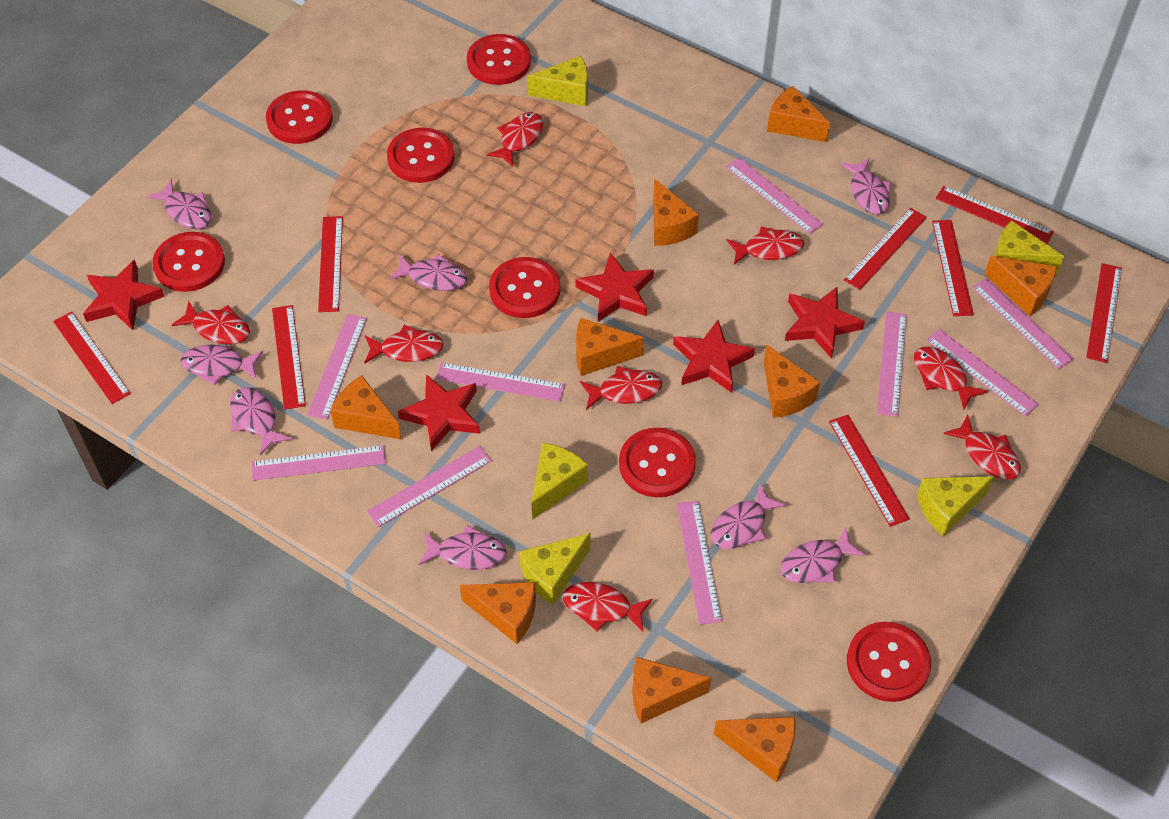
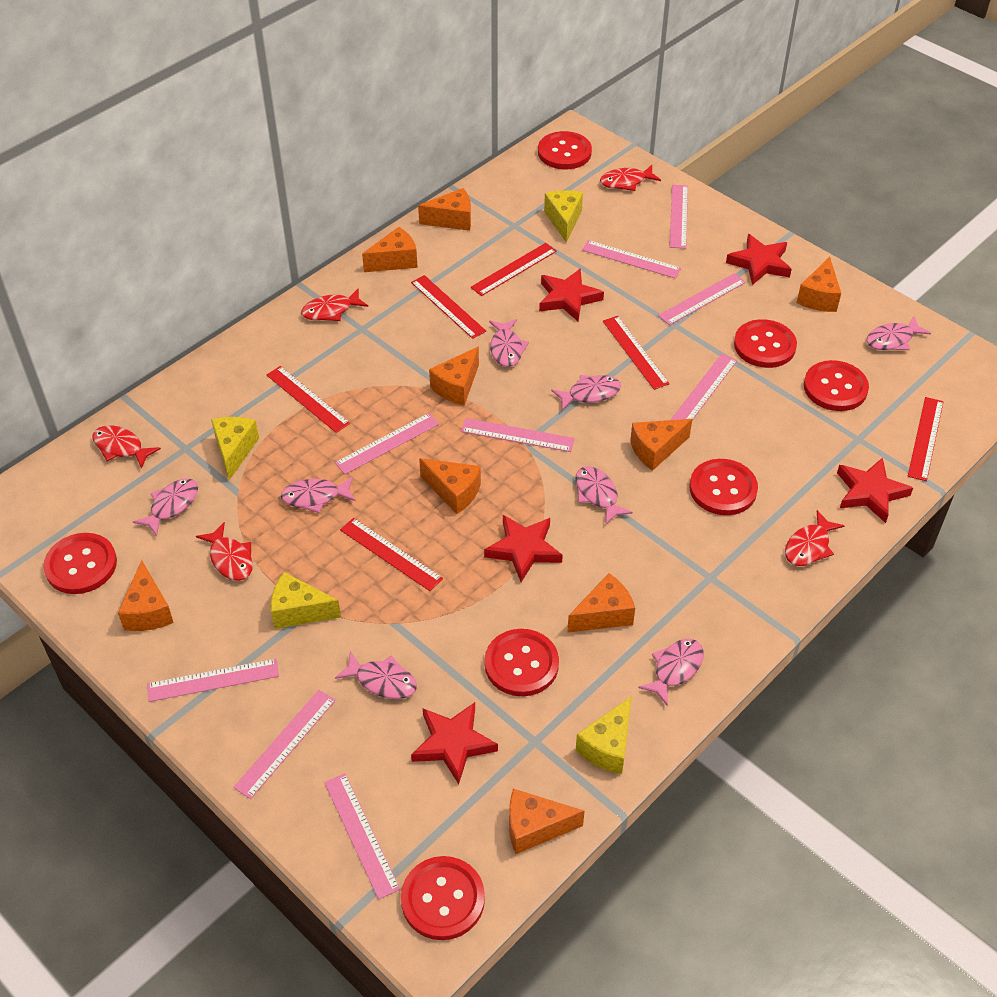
red fish: [172,301,250,345] [364,325,444,364] [487,112,543,167] [563,582,653,632] [580,366,662,410] [726,226,804,265] [914,347,988,409] [943,415,1021,480] = 8 -> [92,425,161,469] [196,522,253,581] [301,288,368,321] [600,165,661,191] [785,510,845,566] = 5
red ruler: [53,312,131,404] [272,305,306,410] [318,216,343,312] [829,415,910,527] [844,208,927,290] [932,220,974,316] [936,186,1054,244] [1086,263,1122,363] = 8 -> [267,366,350,433] [340,518,443,591] [411,275,486,339] [470,243,557,296] [603,316,670,390] [908,397,944,481] = 6
yellow cheese: [519,533,591,605] [528,56,588,106] [531,442,588,520] [917,476,994,536] [994,221,1064,275] = 5 -> [211,417,259,480] [271,572,341,629] [544,190,583,243] [576,696,632,774] = 4

